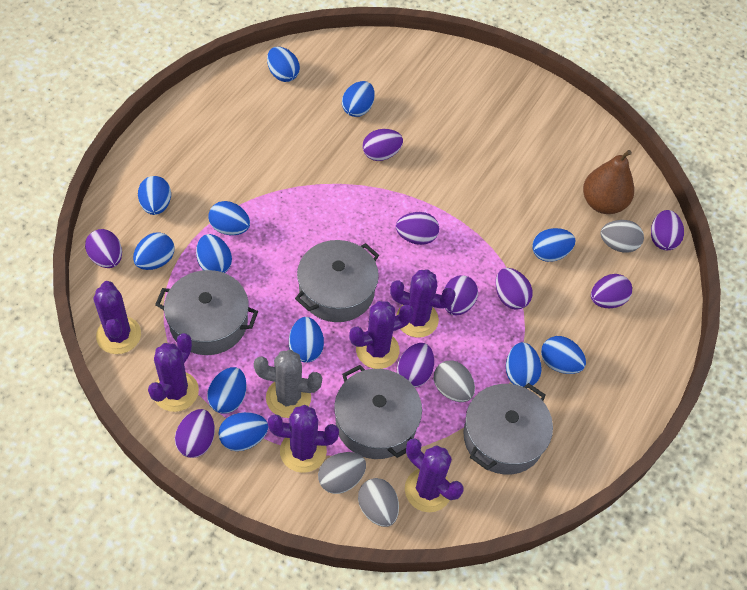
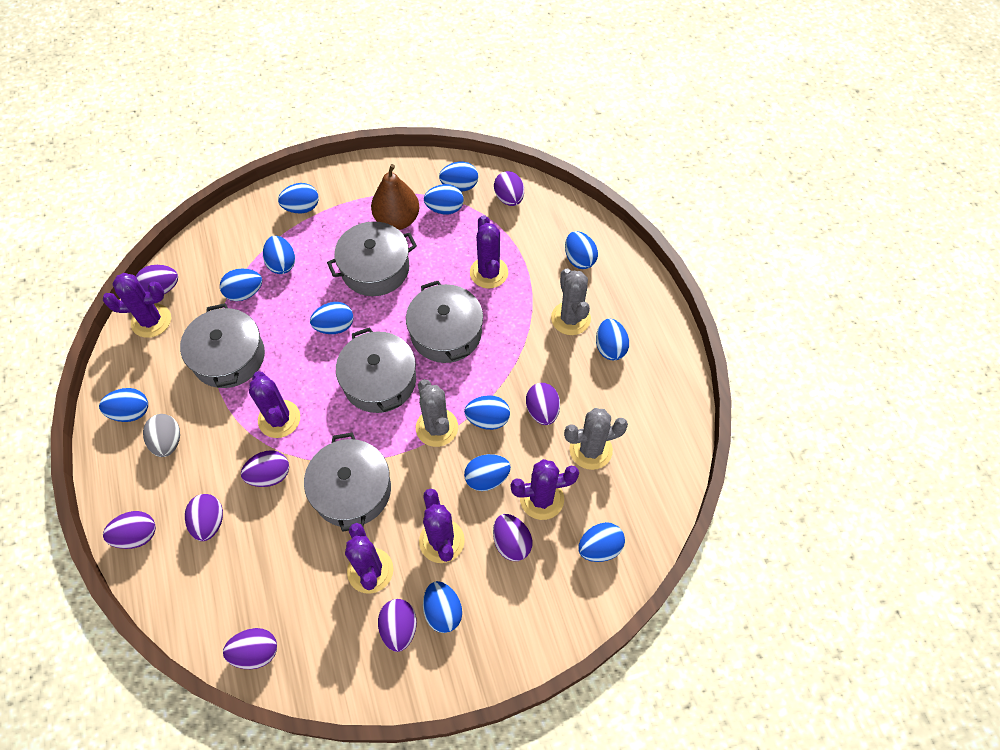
blue egg: [133,232,174,270] [138,176,171,215] [196,234,232,273] [207,367,247,414] [208,201,250,235] [219,412,268,451] [267,47,300,82] [289,317,324,363] [342,81,375,117] [506,342,542,387] [532,228,576,262] [541,336,586,374] = 12 -> [99,388,148,422] [220,269,262,301] [263,236,295,274] [278,183,319,213] [310,302,353,334] [423,581,462,633] [424,184,464,214] [439,161,478,191] [464,395,510,430] [464,454,511,491] [565,231,598,269] [578,522,625,562] [596,319,629,360] = 13
grey cactus: [254,350,322,418] = 1 -> [416,379,458,447] [551,268,591,335] [564,408,628,470] = 3
grey egg: [318,452,366,494] [358,478,399,527] [433,360,475,402] [600,220,644,253] = 4 -> [143,414,180,457] = 1
grey pot: [155,270,258,355] [295,240,379,322] [334,365,422,459] [463,383,553,474] = 4 -> [180,303,265,388] [304,432,391,532] [327,221,417,296] [336,327,416,413] [406,281,483,363] = 5

